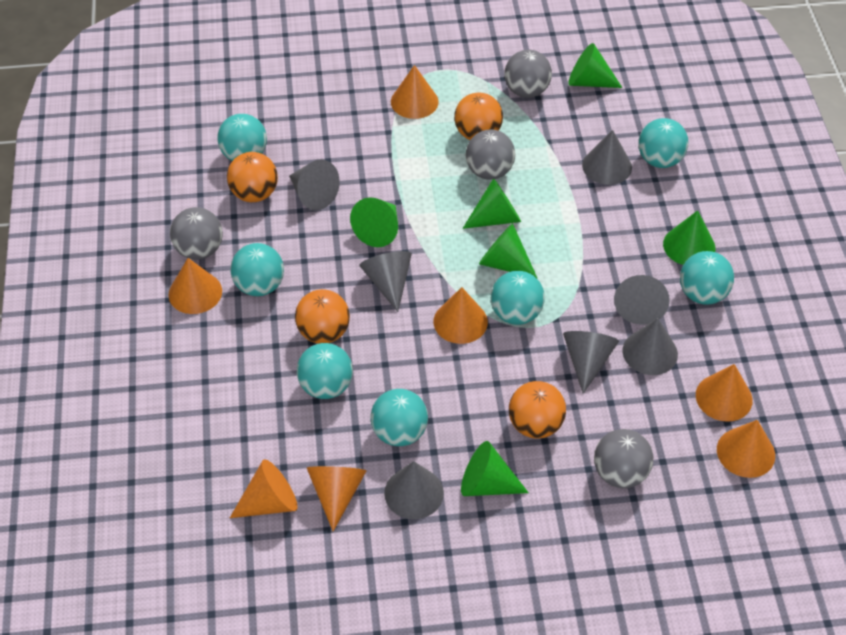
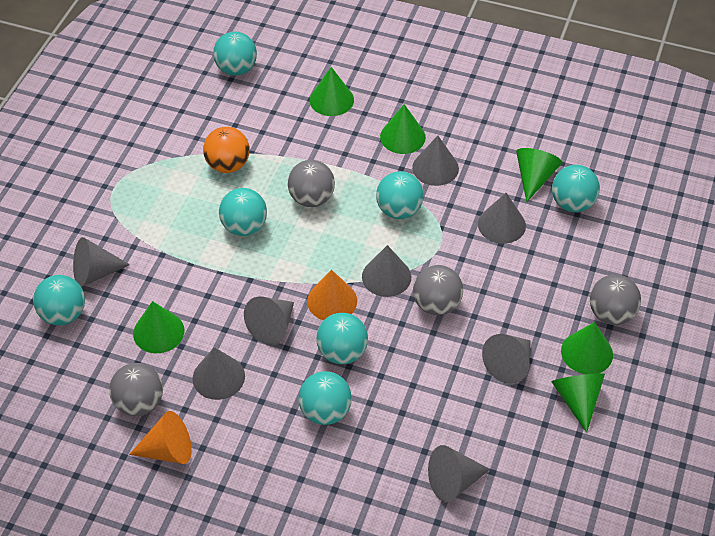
grey cone: [289,159,340,210] [359,251,412,312] [384,461,444,519] [563,331,619,394] [582,130,632,185] [614,275,670,325] [622,318,678,375] = 7 -> [73,237,130,287] [193,347,245,400] [244,296,294,345] [362,245,411,297] [412,136,459,186] [428,445,490,502] [478,193,526,244] [482,334,531,384] = 8
orange ball: [227,152,278,202] [295,289,350,344] [454,93,503,140] [509,381,566,439] = 4 -> [203,127,250,173] = 1
orange cone: [168,258,222,314] [230,459,298,518] [307,466,366,531] [391,65,439,119] [434,287,488,344] [696,364,753,422] [717,420,775,478] = 7 -> [129,411,192,464] [307,270,357,320] = 2

